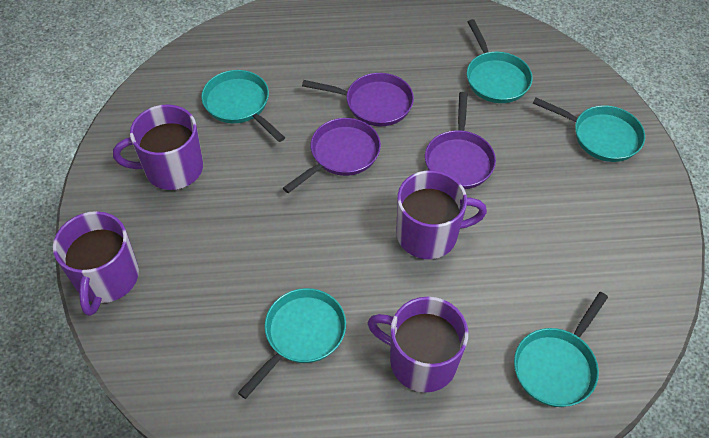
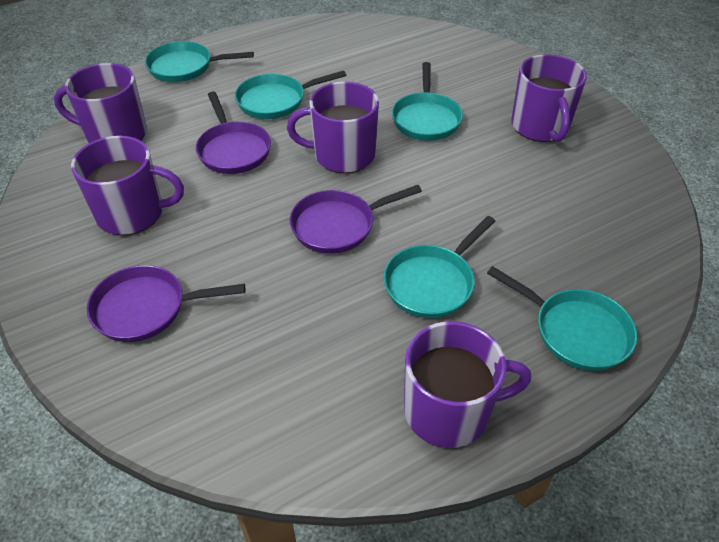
purple mug: [53,211,139,316] [113,104,203,190] [367,297,468,393] [397,170,487,259] = 4 -> [54,63,147,143] [71,136,184,235] [287,82,379,173] [404,321,531,448] [511,54,587,142] = 5

